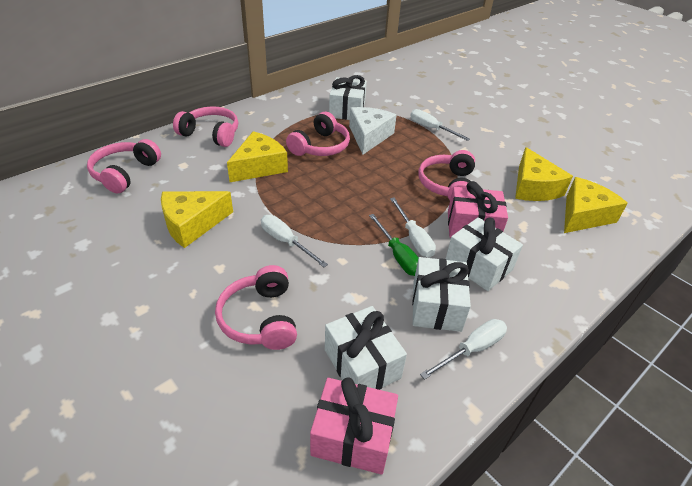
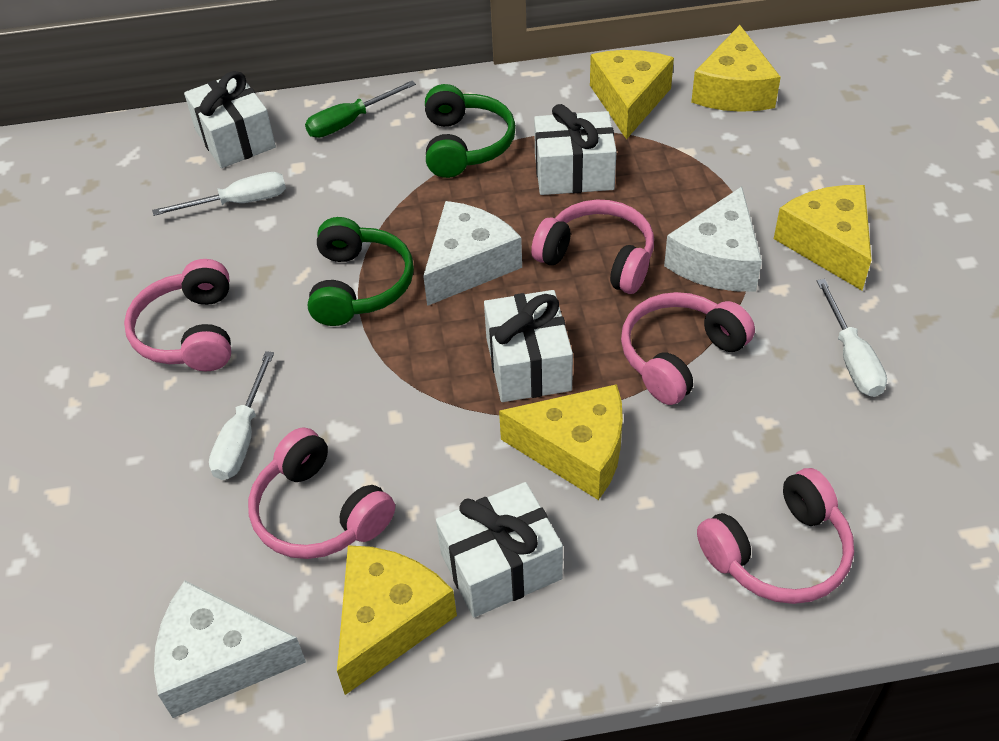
green headphones: none = 0 -> [308,217,414,326] [425,84,516,178] = 2
pink gift: [310,377,398,475] [448,181,508,238] = 2 -> none = 0
white cheese: [349,107,397,154] = 1 -> [154,580,306,718] [423,201,522,306] [664,187,762,292] = 3
white screwdriver: [261,215,328,267] [390,197,436,258] [410,109,470,141] [420,319,507,380] = 4 -> [152,172,286,216] [209,351,274,480] [817,279,887,397] = 3
yellow cheese: [161,191,233,248] [227,131,288,182] [515,147,573,201] [564,177,628,233] = 4 -> [337,545,457,695] [499,384,623,500] [590,50,674,139] [691,25,781,112] [774,185,871,290] = 5

